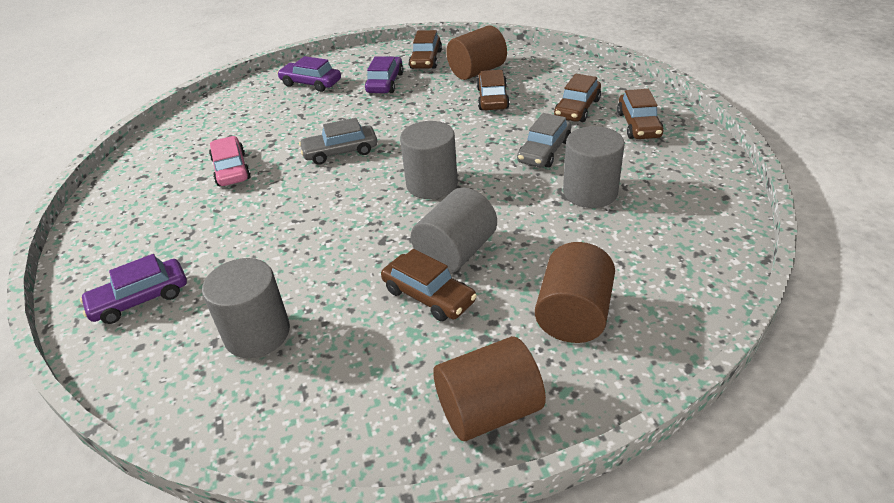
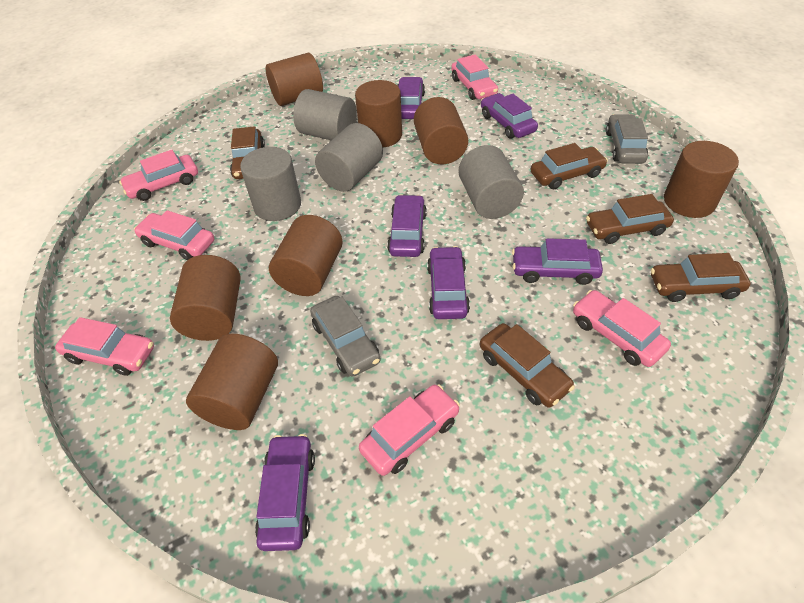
brown cylinder: [433,336,546,441] [446,25,507,80] [535,242,615,343] = 3 -> [170,255,241,341] [186,334,278,430] [266,53,323,106] [269,215,342,296] [355,80,402,148] [414,97,468,164] [664,141,739,218] = 7
pink car: [209,136,251,186] = 1 -> [55,317,154,376] [119,150,198,201] [134,210,214,260] [359,385,460,476] [451,55,498,100] [573,290,671,367] = 6
purple car: [80,254,187,324] [277,56,341,92] [365,56,404,93] = 3 -> [255,434,315,551] [387,194,427,257] [397,77,425,119] [427,246,470,319] [481,93,538,139] [512,238,603,285] = 6

